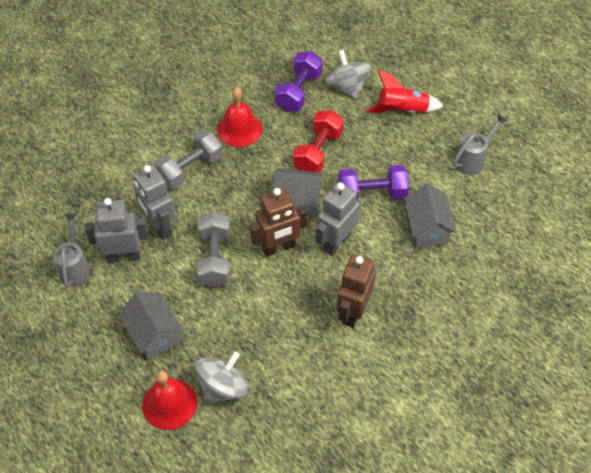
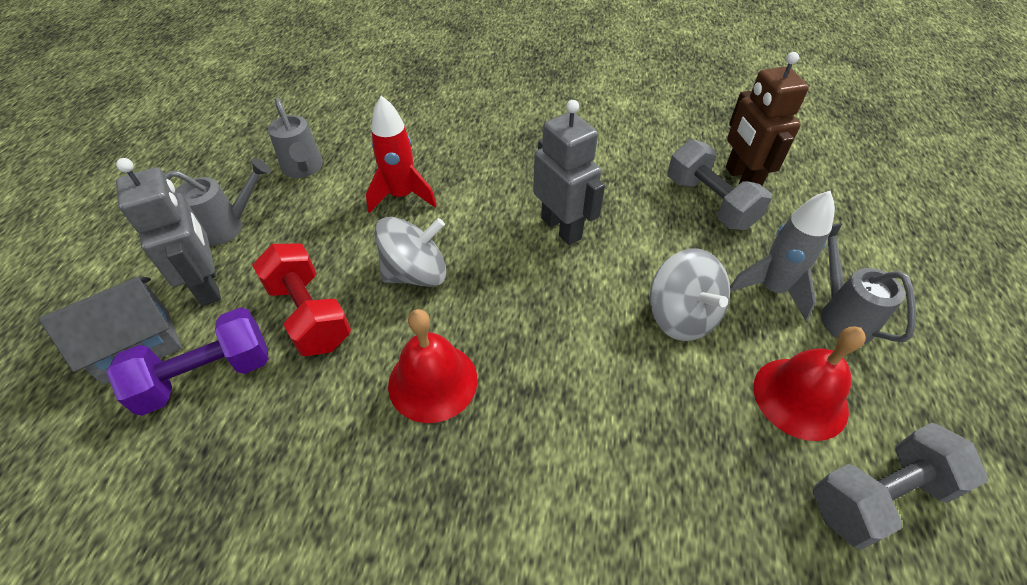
brown robot: [250,188,308,257] [336,254,376,328] = 2 -> [726,52,809,186] = 1
grey house: [118,292,184,360] [272,168,323,217] [404,183,457,248] = 3 -> [39,277,182,385] = 1
grey robot: [85,198,149,263] [133,165,176,239] [316,182,360,256] = 3 -> [116,158,221,306] [533,100,605,245] = 2
grey rocket: none = 0 -> [730,191,835,321] = 1
grey watering can: [53,213,91,288] [453,114,508,175] = 2 -> [165,158,271,246] [268,98,323,178] [821,223,916,344] = 3
purple dumbbell: [275,51,323,112] [338,165,409,201] = 2 -> [106,307,268,416] = 1

